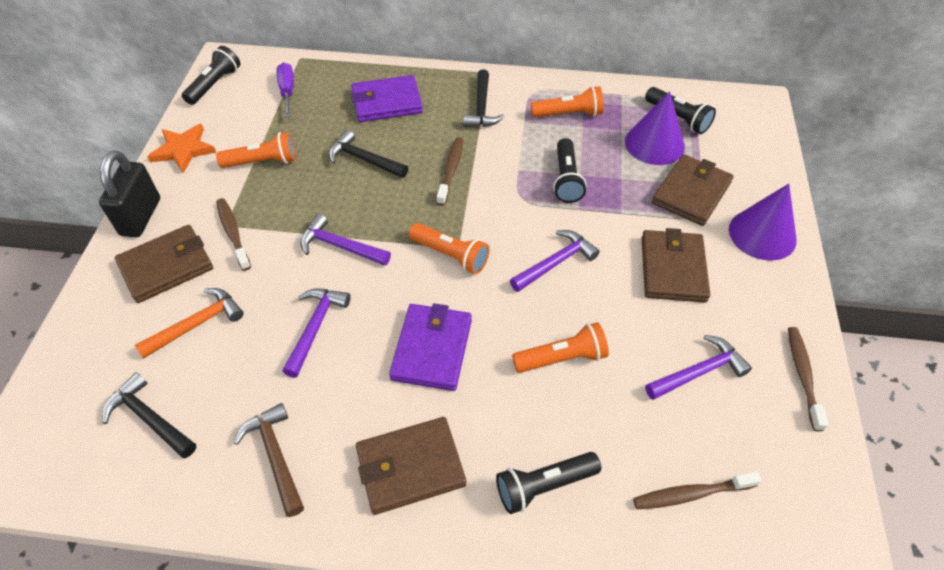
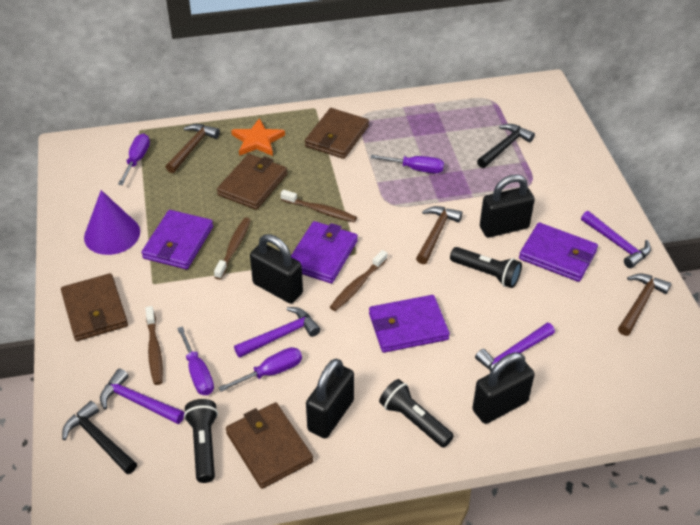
black flashlight: [182,46,240,105] [496,452,601,514] [553,138,586,203] [645,87,716,134] = 4 -> [184,399,218,483] [379,379,454,448] [450,247,522,288] = 3
black hammer: [102,372,196,458] [329,130,408,178] [463,69,504,127] = 3 -> [62,401,137,474] [477,124,535,168] = 2
black padlock: [99,150,160,237] = 1 -> [250,234,303,304] [306,358,354,438] [472,353,535,424] [480,174,535,238] = 4
brown hammer: [234,403,304,517] = 1 -> [166,124,220,173] [416,206,462,264] [618,273,671,336] = 3
orange flashlight: [216,132,296,168] [408,223,490,274] [512,322,609,373] [531,86,604,118] = 4 -> none = 0
orange hammer: [135,288,244,359] = 1 -> none = 0
purple cone: [625,91,685,165] [729,184,797,261] = 2 -> [84,190,140,255] = 1
purple screwdriver: [276,62,294,118] = 1 -> [118,134,150,185] [177,326,214,395] [218,347,302,392] [371,155,444,174] = 4
purple wallet: [351,75,423,122] [389,303,472,391] = 2 -> [141,210,213,269] [291,221,358,284] [369,295,450,353] [519,223,598,282] = 4

